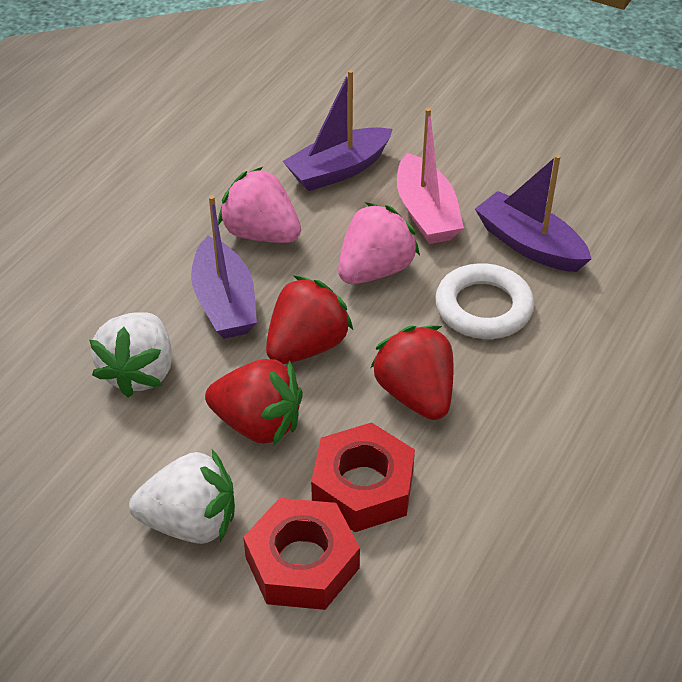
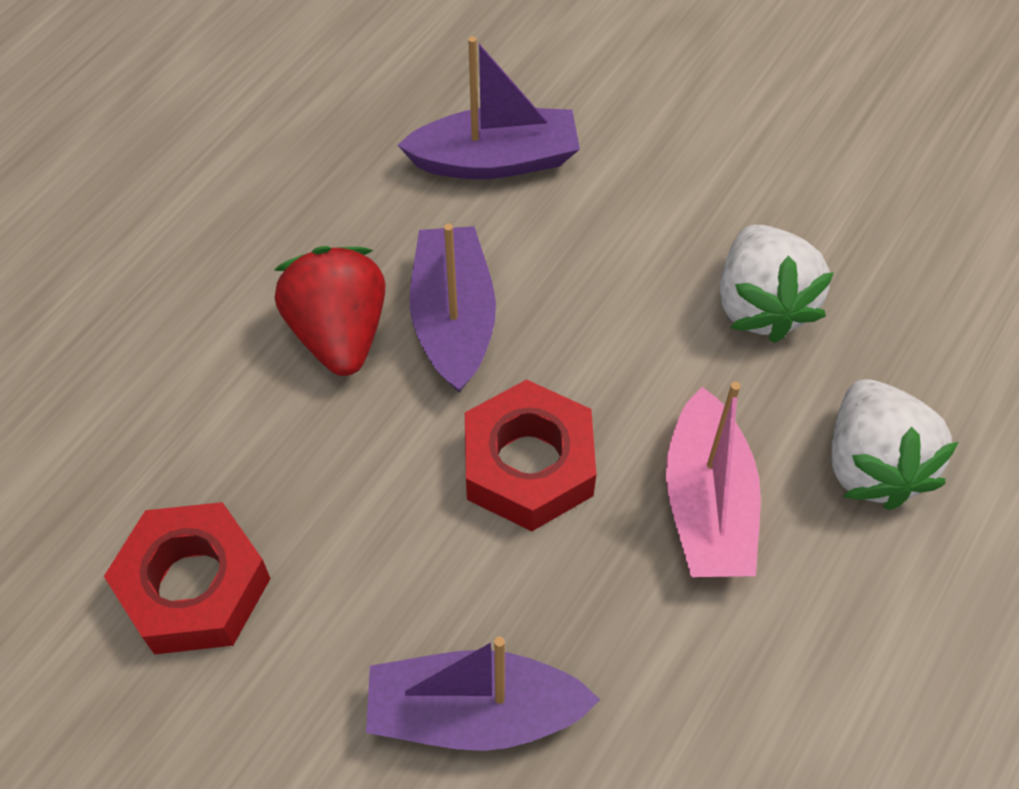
pink strawberry: [218,167,301,243] [338,202,420,284] = 2 -> none = 0
red strawberry: [205,359,303,446] [266,276,353,364] [370,325,454,420] = 3 -> [274,246,385,376] = 1
white ring: [435,263,534,339] = 1 -> none = 0

